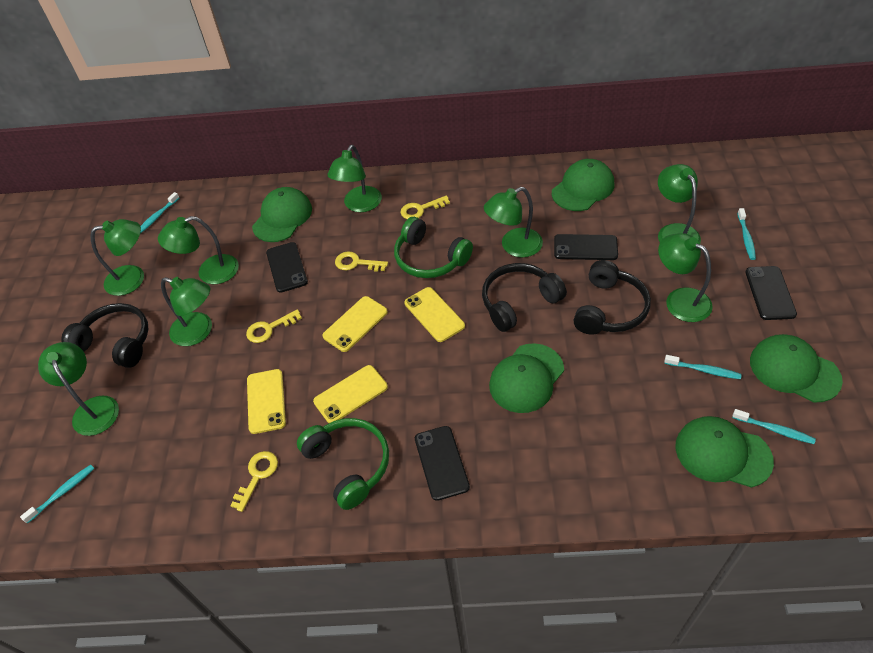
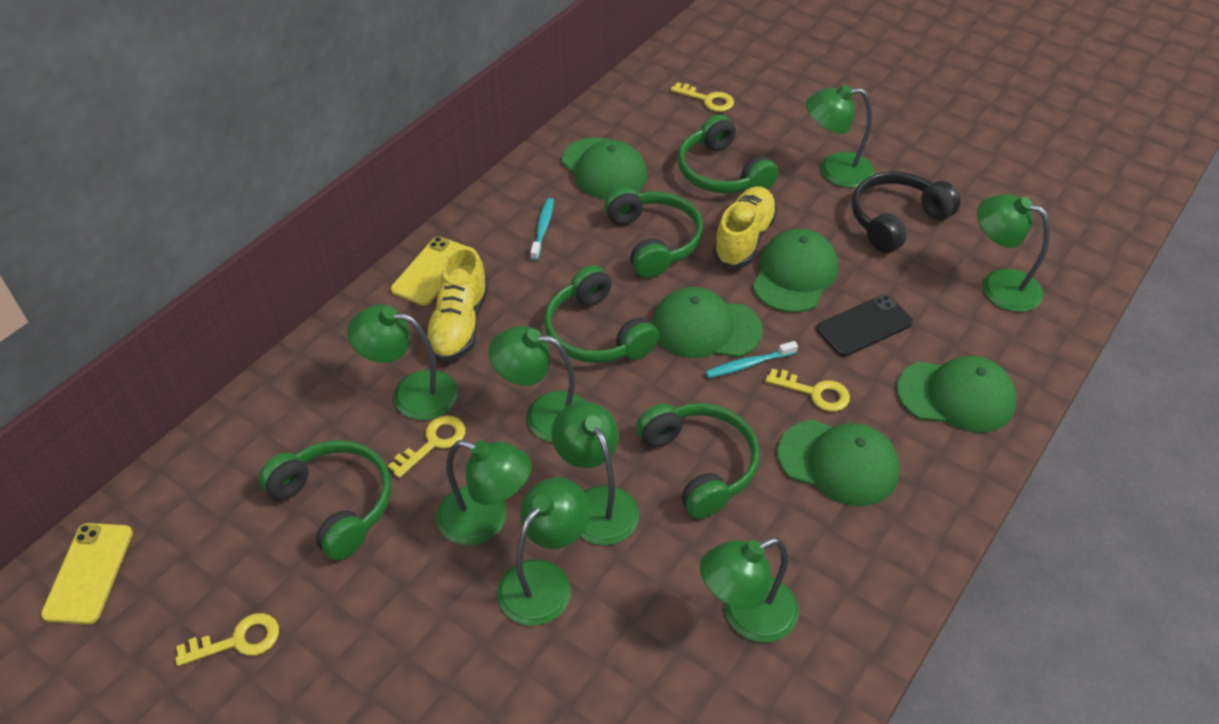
black headphones: [61,303,149,368] [482,263,567,332] [574,260,651,335] = 3 -> [852,172,961,253] = 1
black phone: [266,242,308,293] [415,426,470,501] [554,234,618,260] [745,266,797,320] = 4 -> [816,294,913,357] = 1
green headphones: [297,418,389,510] [394,217,473,278] = 2 -> [259,440,391,560] [544,265,659,363] [604,187,703,278] [636,403,760,519] [678,115,778,193] = 5
turquoise toothbrush: [20,465,95,524] [140,192,179,234] [664,355,741,379] [732,409,816,444] [737,208,756,260] = 5 -> [530,198,554,261] [706,341,798,378] = 2
yellow phone: [247,369,286,434] [313,365,388,423] [322,296,388,352] [404,287,465,342] = 4 -> [41,523,133,624] [391,237,465,306] = 2
yellow shoe: none = 0 -> [426,246,489,362] [713,186,778,268] = 2

